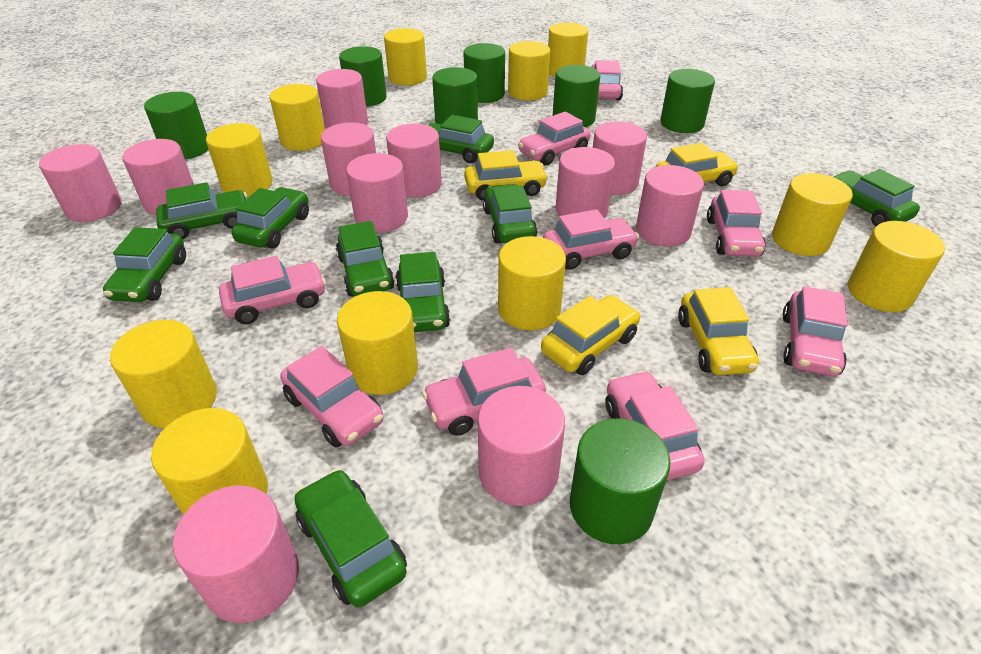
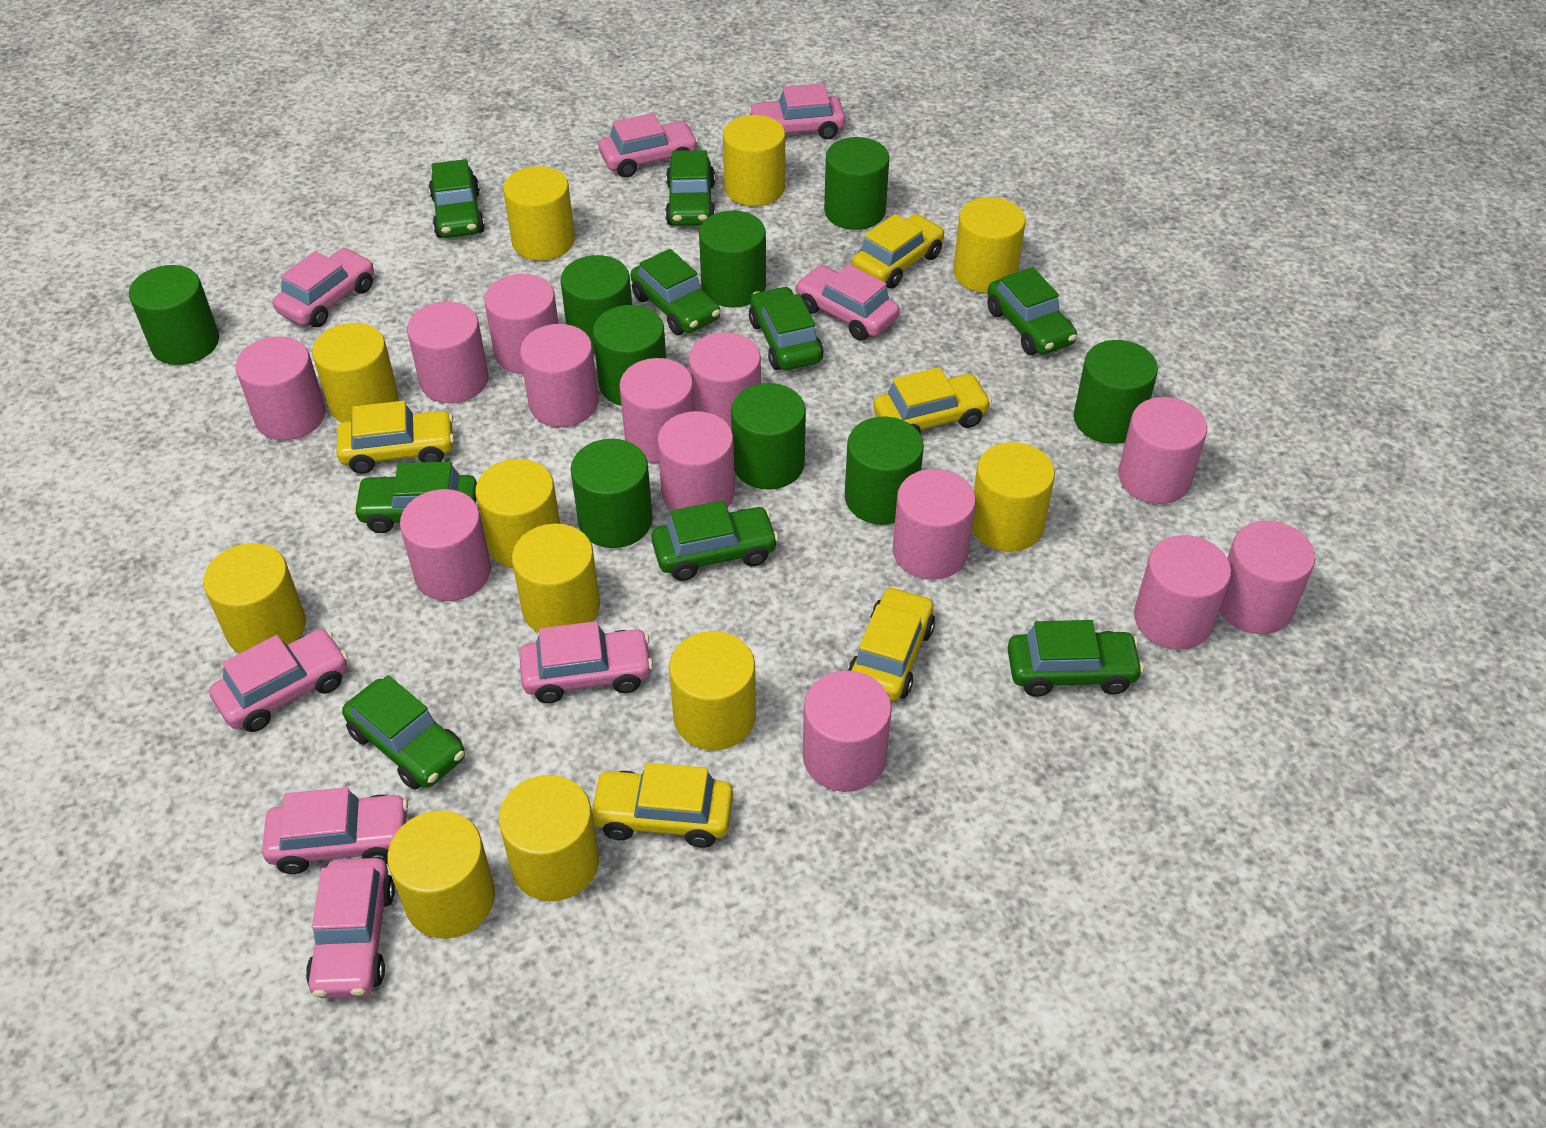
green cylinder: [144,92,208,160] [339,46,387,107] [432,67,478,124] [464,43,505,103] [553,65,600,127] [570,418,671,544] [660,69,715,133] = 7 -> [129,265,219,365] [560,255,632,354] [571,439,653,548] [593,305,666,406] [699,211,766,308] [731,383,806,490] [824,137,889,230] [845,417,924,525] [1074,340,1158,444] = 9
pink car: [219,256,326,324] [280,346,384,448] [422,348,546,436] [518,112,591,165] [543,209,639,270] [592,60,623,100] [605,371,705,481] [707,190,766,257] [783,286,848,377] = 9 -> [209,629,348,732] [262,787,408,874] [273,248,374,327] [306,858,395,998] [519,621,653,703] [599,113,699,178] [748,83,845,139] [795,264,900,341] = 8
pink cylinder: [39,144,122,222] [122,139,194,215] [173,486,299,623] [316,69,368,128] [321,123,376,196] [346,153,408,233] [386,124,442,198] [478,386,565,506] [556,147,615,219] [593,121,647,195] [636,165,704,247] = 11 -> [236,336,326,440] [400,489,491,601] [407,301,489,403] [484,274,559,374] [520,324,598,427] [619,358,695,463] [657,411,735,510] [688,332,761,430] [803,671,892,792] [892,469,976,580] [1118,397,1207,504] [1134,535,1231,650] [1219,521,1315,634] = 13
yellow car: [464,150,548,201] [541,295,641,375] [656,143,739,186] [678,287,759,375] = 4 -> [337,401,454,474] [591,763,733,848] [847,586,935,701] [852,214,945,288] [873,367,992,433] = 5

